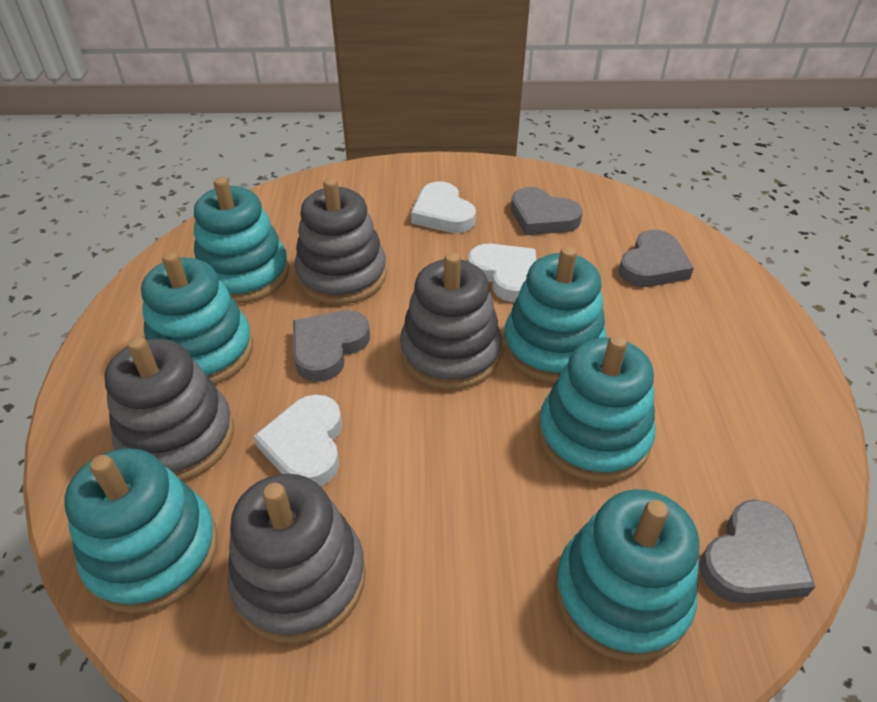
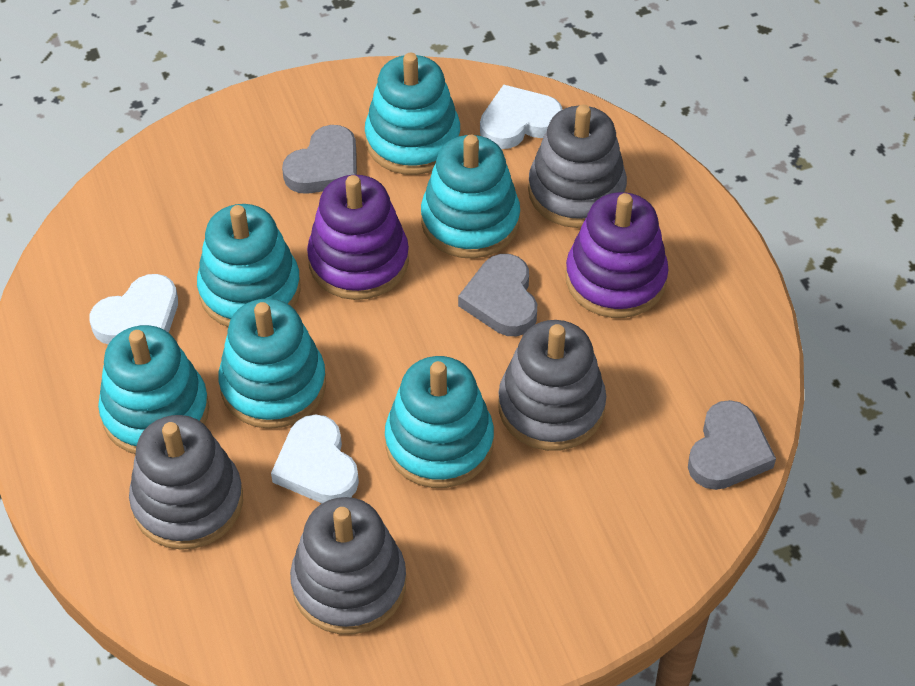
grey heart: [293,310,370,382] [511,187,583,235] [619,230,694,287] [700,500,816,603] = 4 -> [282,125,357,194] [458,254,537,336] [688,400,776,490] = 3
purple stacking toy: none = 0 -> [307,175,409,300] [566,192,669,318] = 2

